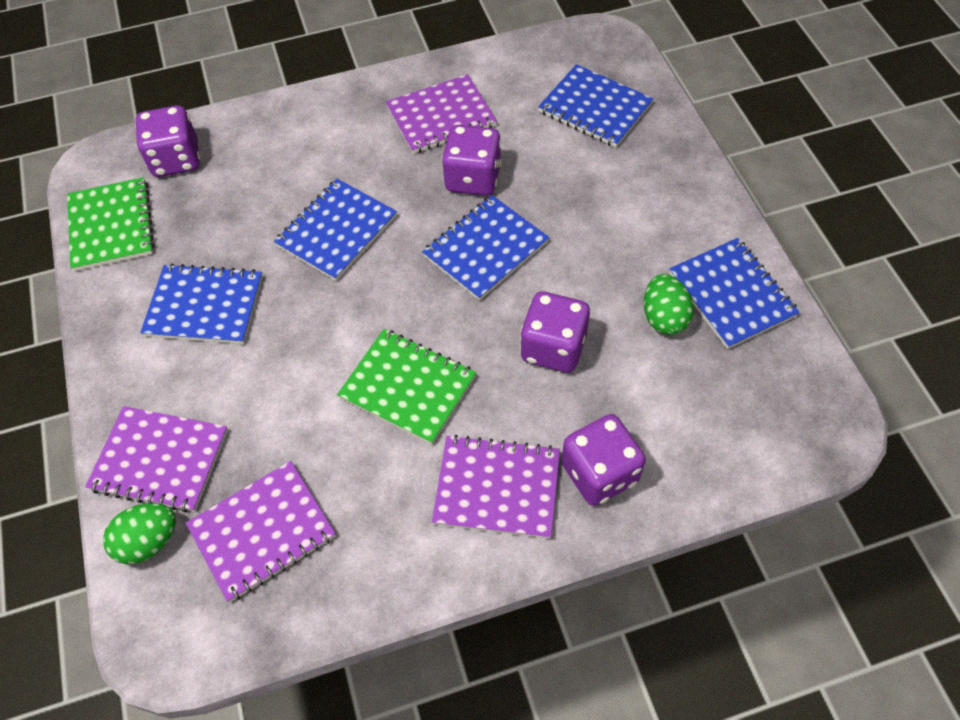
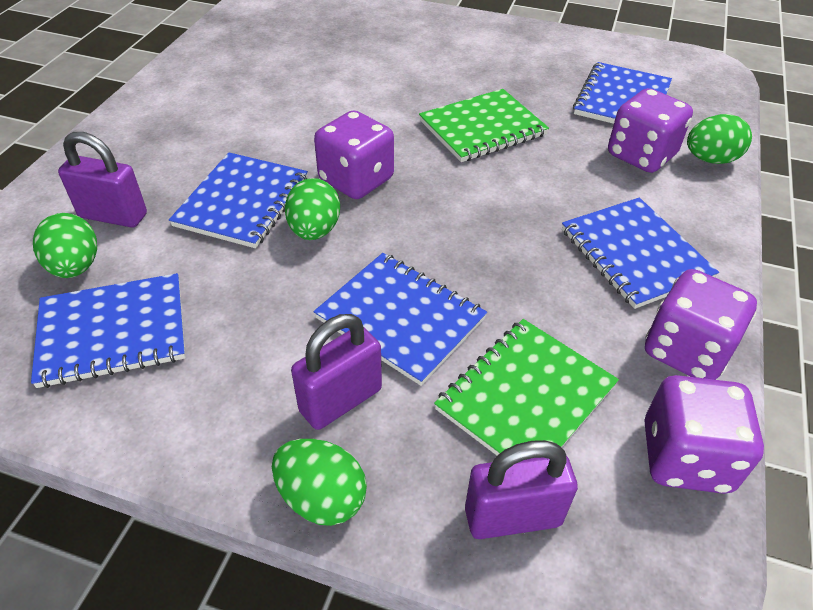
green egg: [103,503,176,564] [644,274,694,335] = 2 -> [33,213,97,278] [272,439,367,526] [285,178,340,240] [687,114,752,164] = 4
purple notebook: [85,406,228,512] [186,461,336,602] [386,74,497,154] [432,435,560,539] = 4 -> none = 0
purple padlock: none = 0 -> [58,132,147,228] [291,314,382,430] [465,440,578,539] = 3

